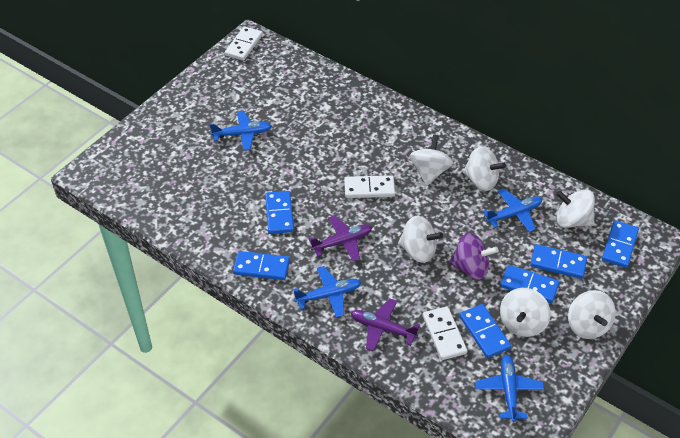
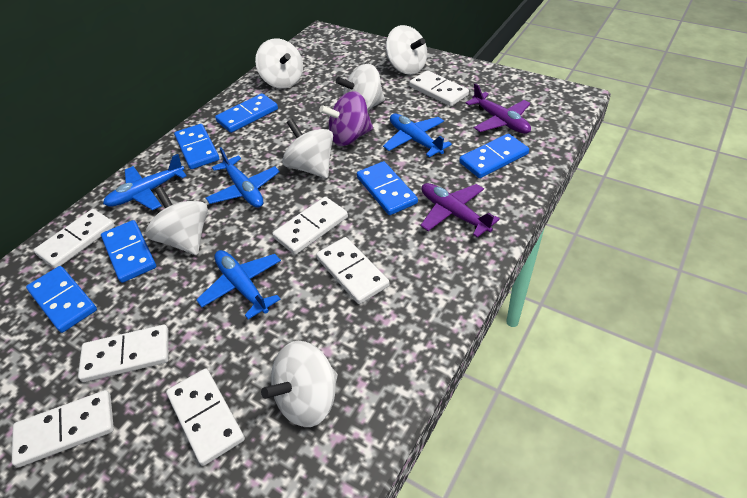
white domino: [225,26,263,61] [344,175,395,198] [423,306,467,360] = 3 -> [12,390,114,468] [34,209,115,269] [78,325,169,382] [166,369,245,466] [272,197,348,255] [316,237,389,304] [409,70,469,106] = 7

